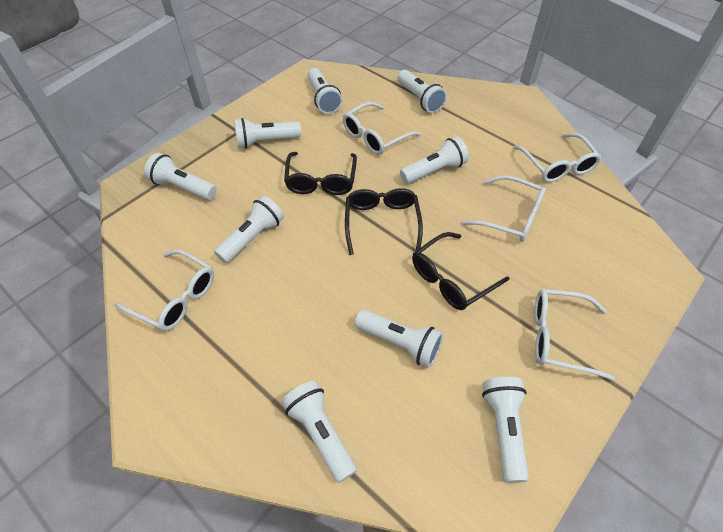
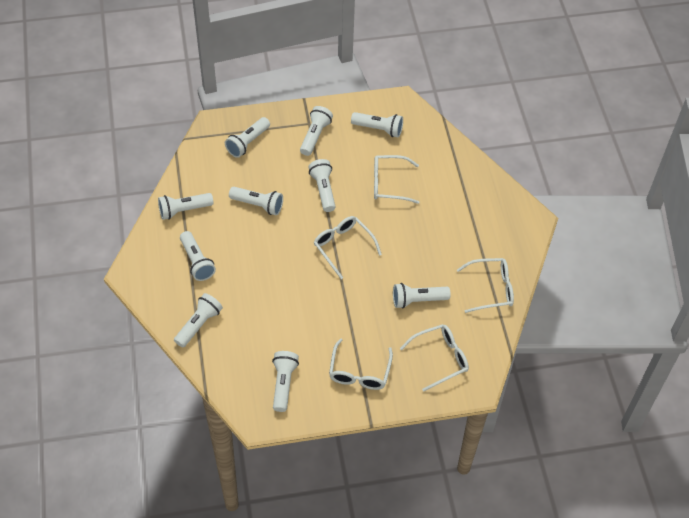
black glasses: [284,152,357,195] [345,188,423,255] [412,232,509,310] = 3 -> none = 0
white flashlight: [144,153,217,200] [214,195,284,263] [234,118,301,149] [281,381,357,483] [307,68,342,114] [355,310,443,368] [397,70,447,113] [400,136,469,184] [482,377,529,483] = 9 -> [158,193,214,220] [174,293,223,347] [180,231,216,281] [225,117,270,158] [229,187,283,215] [272,351,299,412] [300,106,333,156] [309,159,336,212] [351,112,403,137] [393,283,451,309] = 10

